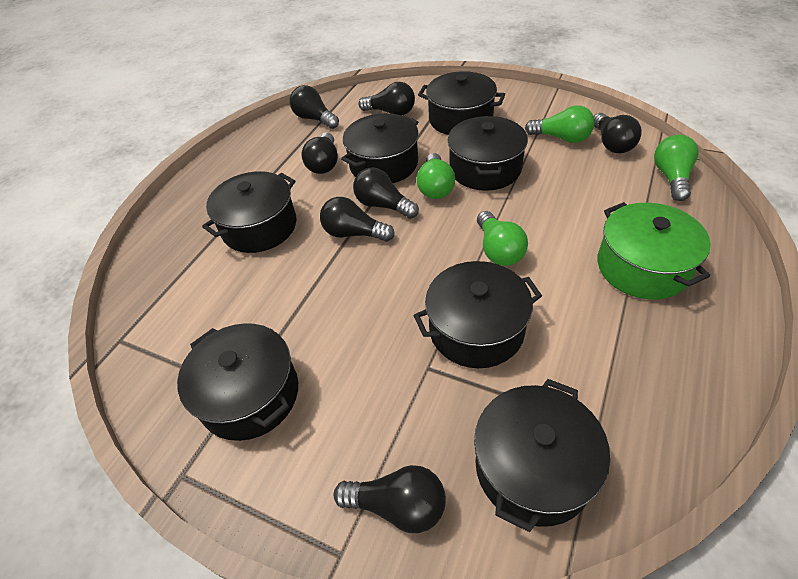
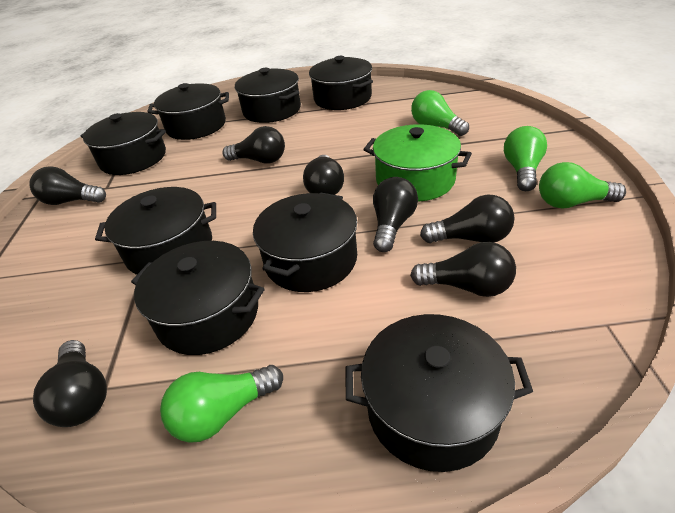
black pot: [177,323,298,441] [202,171,296,253] [341,113,419,183] [413,261,542,368] [418,71,505,135] [447,116,528,191] [474,379,610,532] = 7 -> [81,112,166,175] [95,187,216,275] [131,241,264,355] [147,83,229,140] [235,68,301,123] [253,193,357,292] [309,56,373,110] [345,314,533,472] = 8

